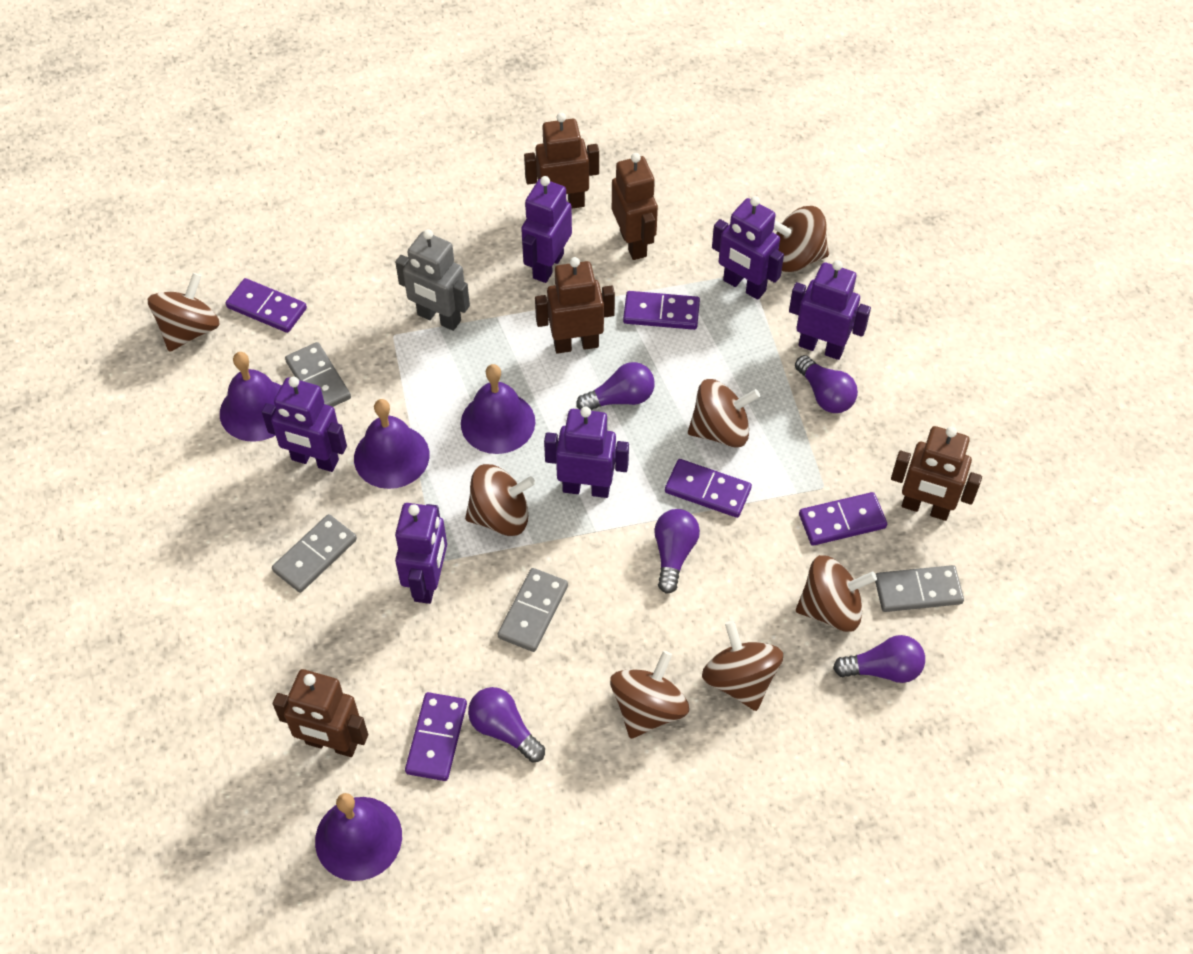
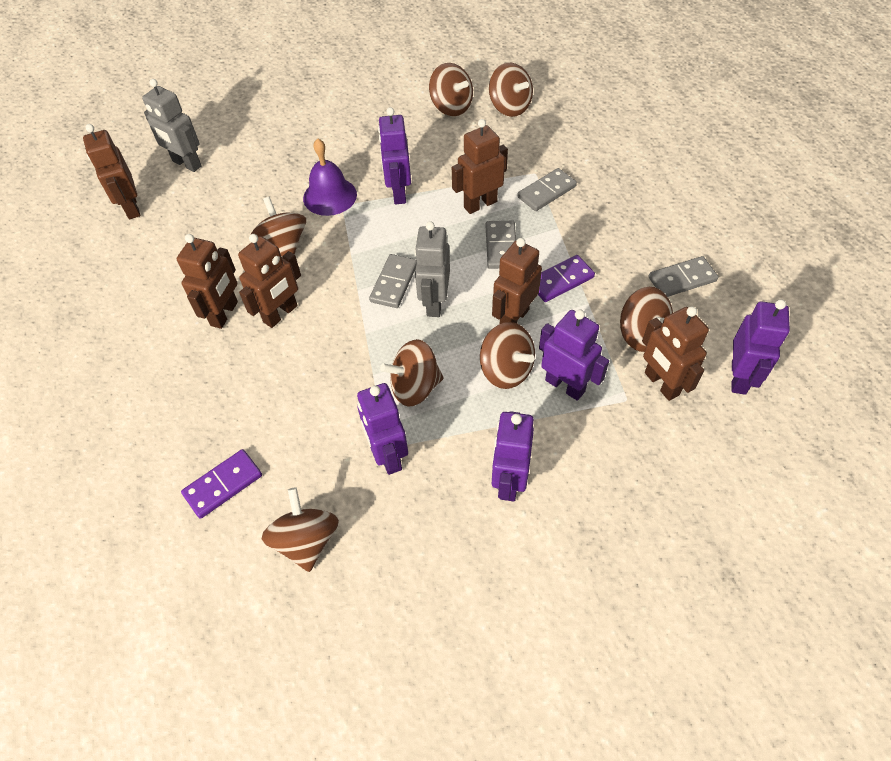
brown robot: [273,669,368,757] [524,113,599,209] [535,257,615,354] [612,153,658,260] [891,426,982,521] = 5 -> [83,124,141,219] [177,234,238,329] [238,234,301,328] [452,119,508,214] [492,238,542,324] [642,307,709,401] = 6
grey robot: [395,229,470,331] = 1 -> [142,79,202,172] [415,221,450,317] = 2
purple bell: [220,352,281,442] [315,793,402,881] [354,399,430,489] [461,364,535,454] = 4 -> [303,138,357,216] = 1
purple domino: [226,278,307,333] [405,692,467,781] [623,291,700,330] [665,459,752,518] [799,492,887,546] = 5 -> [181,449,262,519] [538,255,595,302] = 2
purple light bulb: [468,687,545,763] [576,362,655,410] [654,509,700,594] [795,355,858,413] [833,635,925,683] = 5 -> none = 0
purple robot: [262,377,347,472] [395,503,447,604] [521,176,572,283] [544,407,629,498] [712,196,784,300] [789,260,871,360] = 6 -> [357,383,408,475] [378,107,411,204] [492,411,534,501] [539,309,609,401] [732,299,790,395] = 5

